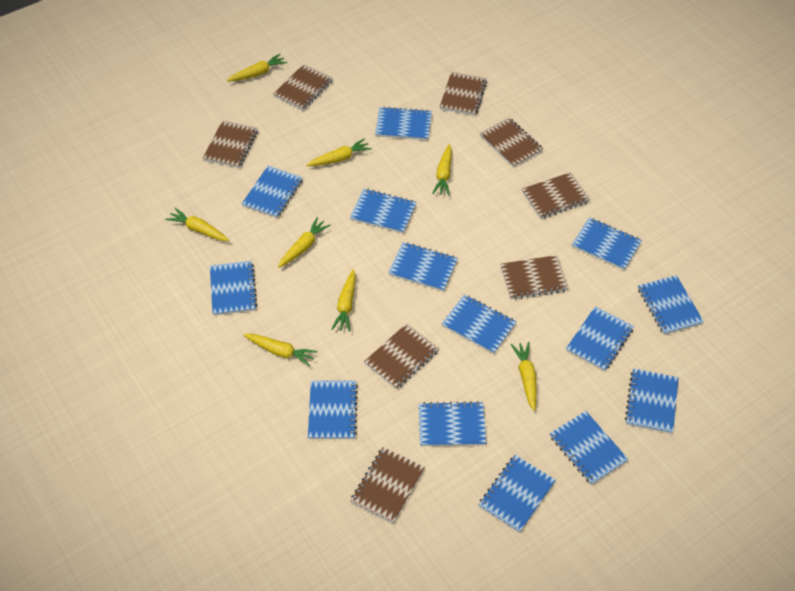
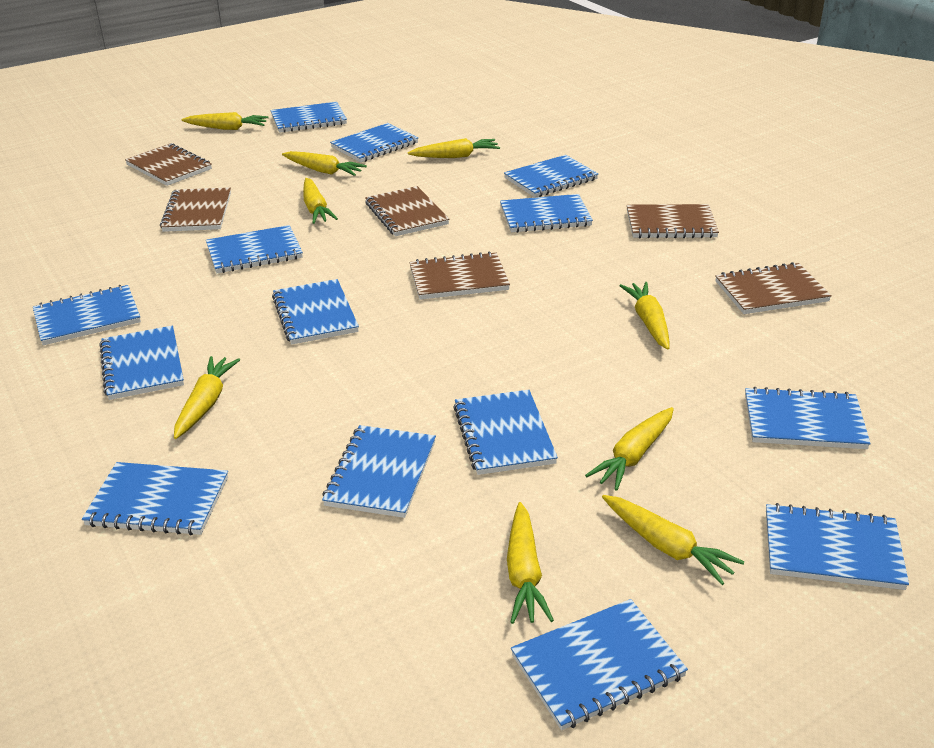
brown notebook: [203,120,258,168] [273,64,333,110] [350,447,425,524] [364,323,439,389] [440,72,487,116] [480,118,543,168] [500,255,569,300] [522,172,590,219] = 8 -> [125,143,212,186] [160,187,231,232] [365,186,449,236] [410,251,510,300] [627,204,719,238] [715,262,832,314] = 6
yellow carrot: [165,208,229,241] [227,54,287,82] [243,334,317,367] [278,217,331,268] [306,138,372,166] [332,270,356,332] [432,144,452,196] [511,342,537,411] = 8 -> [174,356,240,439] [182,112,268,130] [282,151,367,176] [303,178,338,224] [408,138,500,158] [507,502,554,624] [585,407,674,491] [602,495,744,585] [619,282,669,350] = 9

